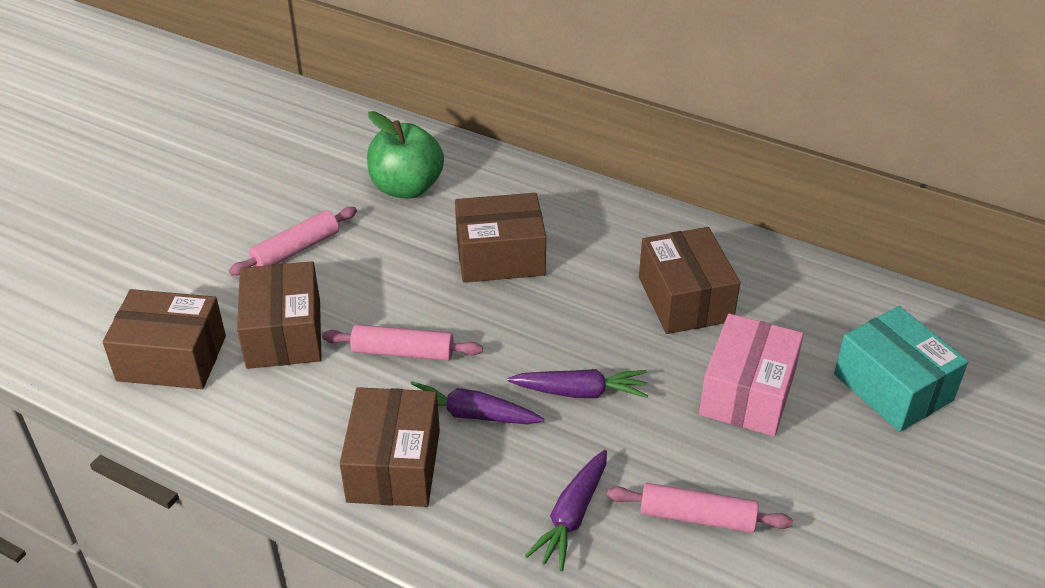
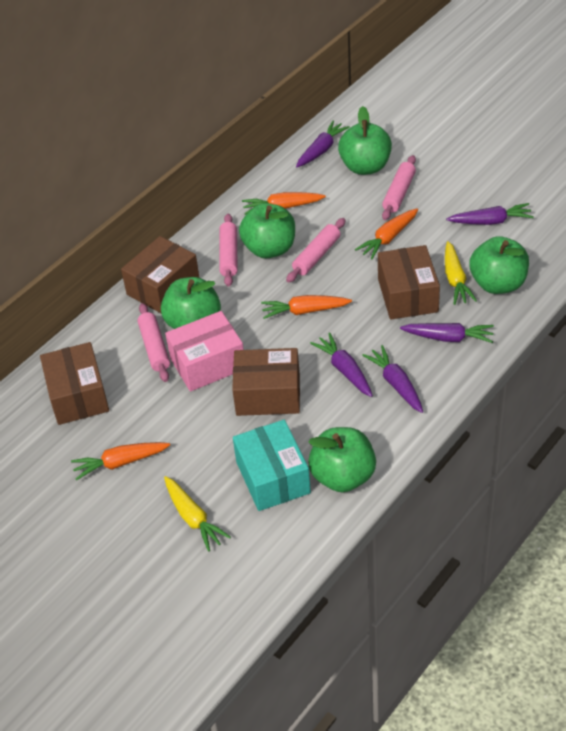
brown box: [103,289,226,389] [237,261,321,369] [339,387,440,507] [455,193,546,283] [639,227,740,334] = 5 -> [40,342,109,425] [121,236,200,313] [232,348,300,416] [378,245,440,320] = 4
green apple: [367,111,444,199] = 1 -> [161,277,221,329] [239,203,295,258] [308,427,376,492] [338,106,392,175] [469,236,529,294] = 5
orange carrot: none = 0 -> [71,442,170,480] [242,192,326,215] [261,295,352,319] [355,208,418,259] = 4
pink rolling pin: [229,207,357,276] [322,325,483,361] [607,483,793,533] = 3 -> [138,303,170,382] [219,214,238,287] [286,218,346,283] [382,155,416,220] = 4
purple carrot: [410,381,544,424] [507,369,648,398] [525,450,607,571] = 3 -> [296,120,350,167] [310,332,373,397] [362,345,423,413] [400,323,494,343] [446,203,534,225] = 5
yellow carrot: none = 0 -> [164,476,231,552] [445,241,477,305] = 2

